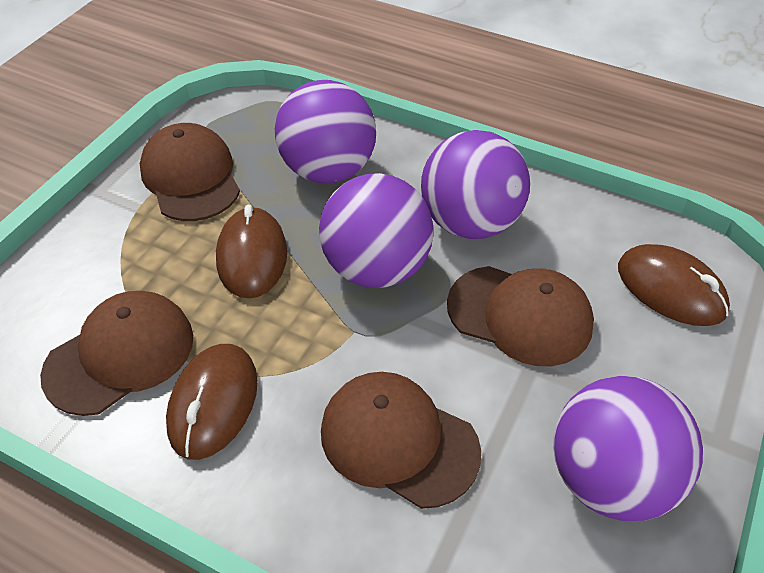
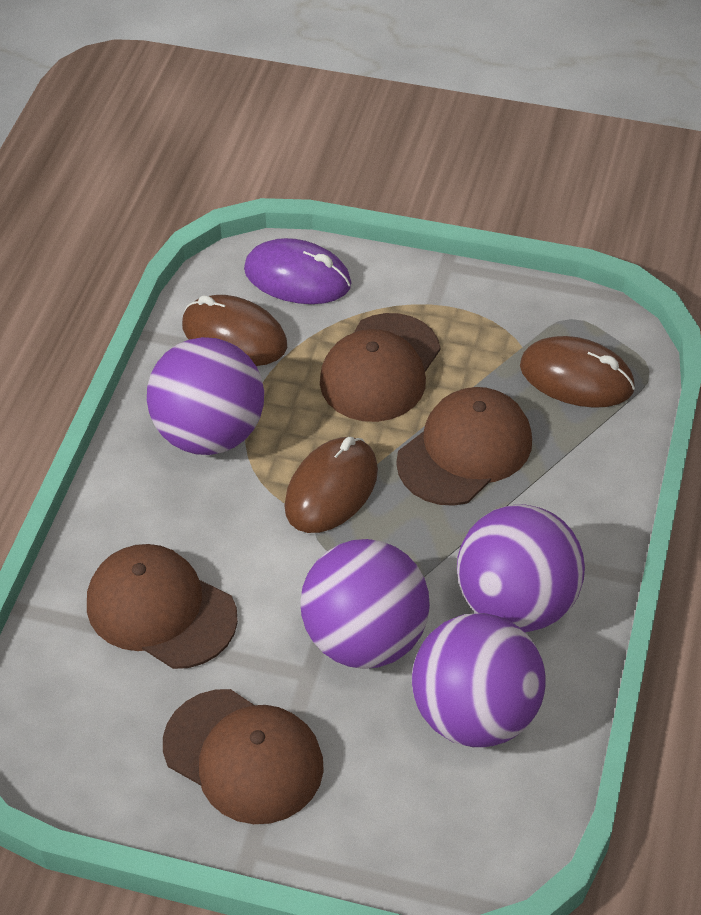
purple mouse: none = 0 -> [244,238,352,304] = 1

